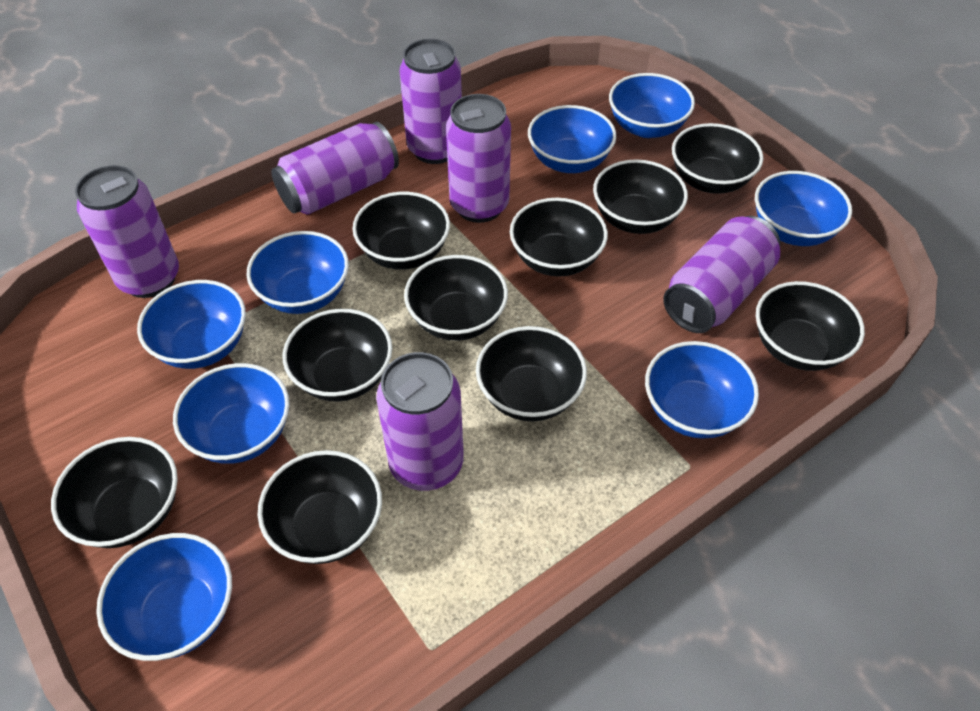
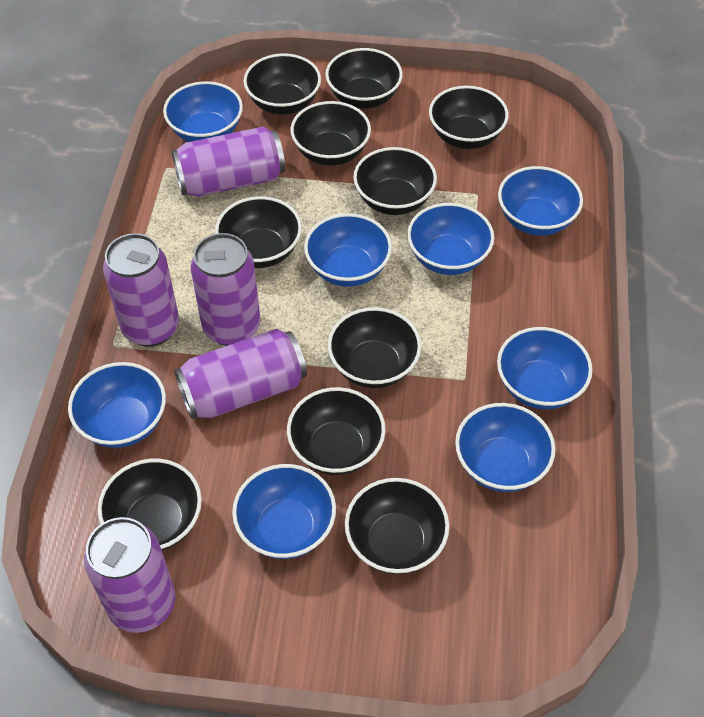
purple can: [75,165,179,298] [271,122,399,215] [376,352,464,491] [400,39,462,164] [446,94,511,223] [663,216,780,333] = 6 -> [84,517,175,633] [103,233,179,347] [172,126,285,197] [174,329,307,420] [190,233,261,346] = 5

